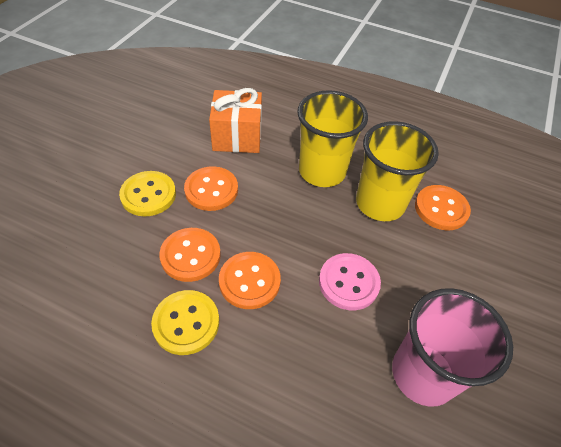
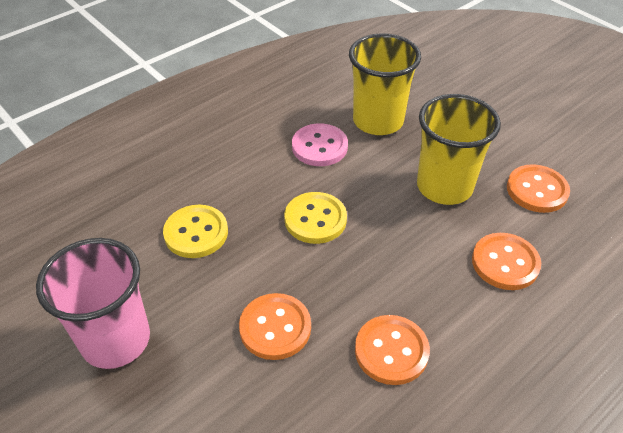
orange gift: [209,88,262,153] = 1 -> none = 0

